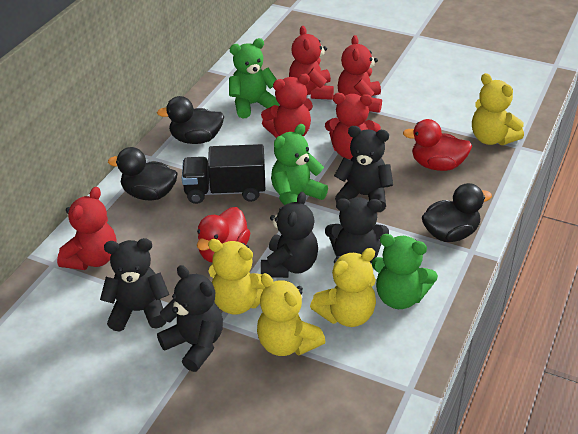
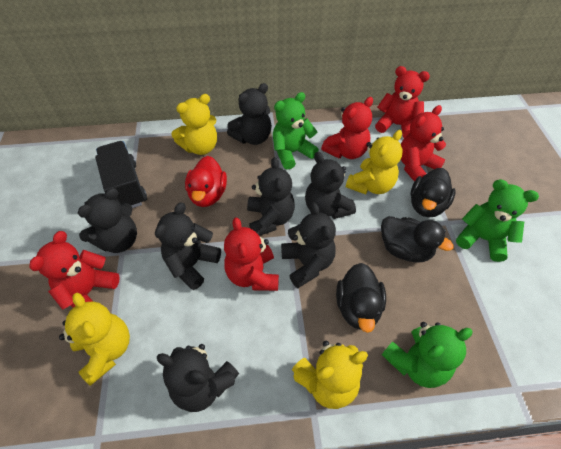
black teddy bear: [100,238,169,331] [157,265,223,372] [261,192,318,278] [325,197,389,263] [334,126,393,212] = 5 -> [78,188,137,253] [155,203,221,290] [157,344,239,412] [227,83,272,145] [247,157,295,236] [281,202,336,288] [305,152,356,219] = 7
red duck: [197,207,250,262] [403,119,472,171] = 2 -> [185,156,227,207] = 1

